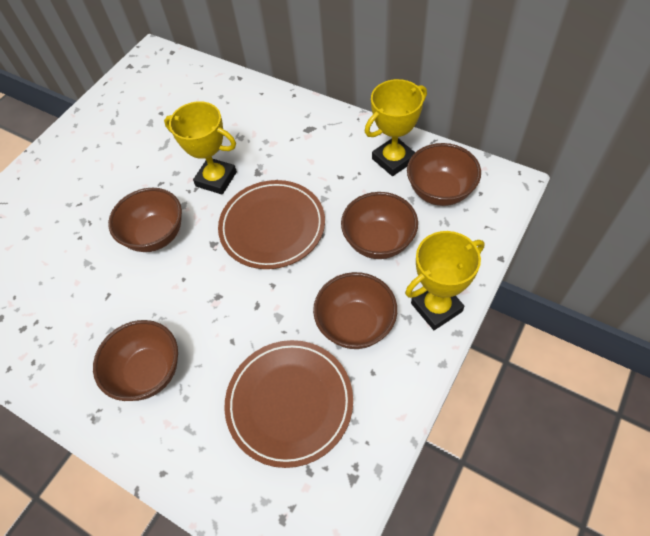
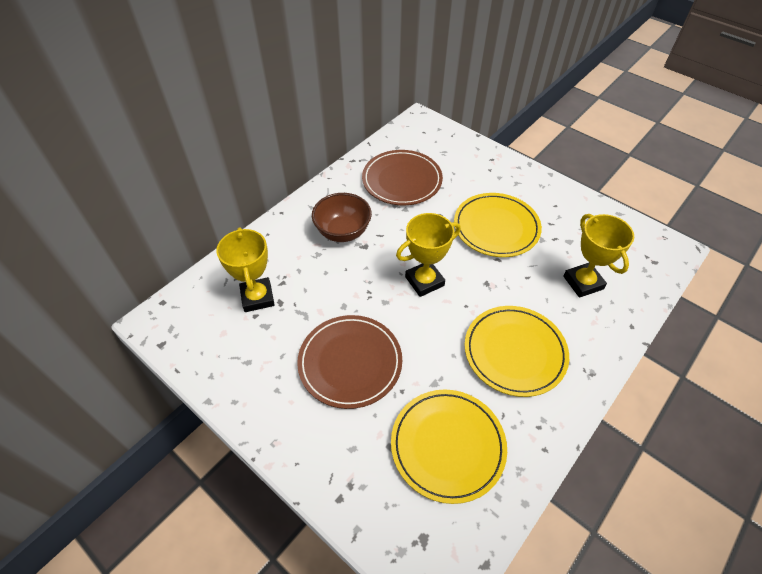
brown bowl: [93,320,178,401] [108,188,182,252] [313,272,397,349] [341,192,418,259] [407,143,481,206] = 5 -> [312,193,372,242] = 1
yellow plate: none = 0 -> [391,390,507,504] [454,193,542,257] [465,306,569,397] = 3

